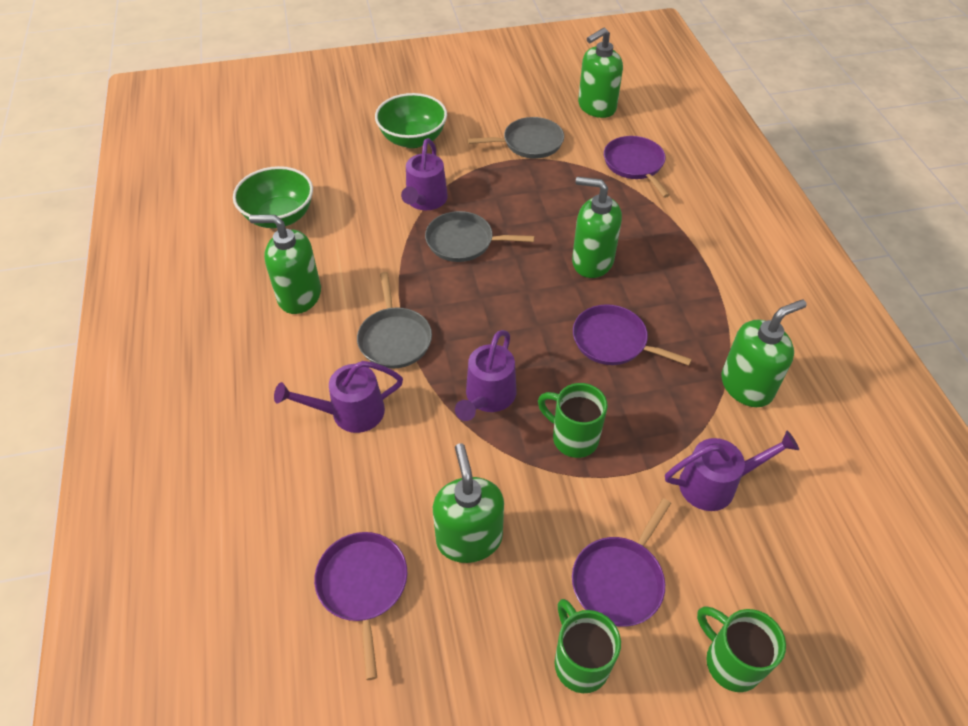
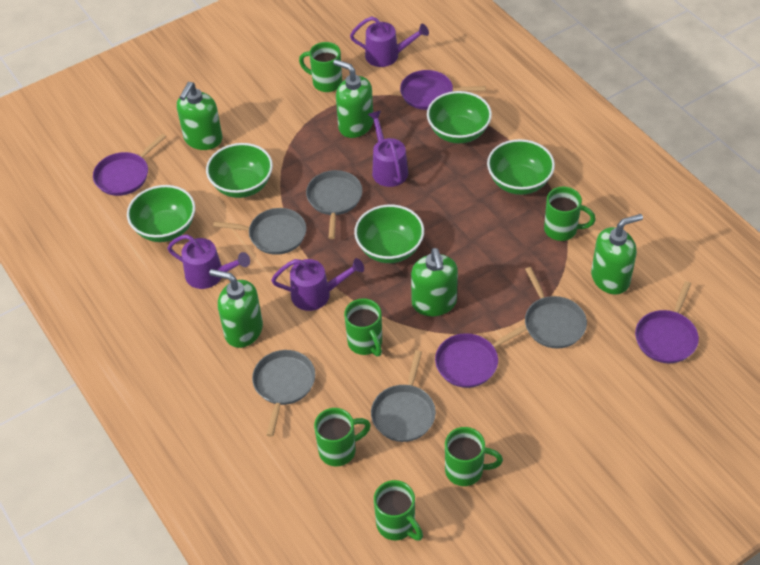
green bowl: [233,166,313,228] [375,93,447,148] = 2 -> [127,185,195,242] [206,143,273,198] [354,205,424,263] [427,91,492,143] [487,139,555,195] = 5
green mug: [538,383,608,458] [554,599,621,693] [697,606,786,692] = 3 -> [299,42,342,92] [314,408,371,466] [344,298,382,357] [374,480,423,540] [445,427,503,486] [544,187,596,241] = 6
grey pan: [357,272,432,369] [425,211,534,262] [468,117,564,159] = 3 -> [213,208,306,255] [252,350,316,437] [306,170,362,239] [371,350,436,442] [525,267,587,349] = 5

